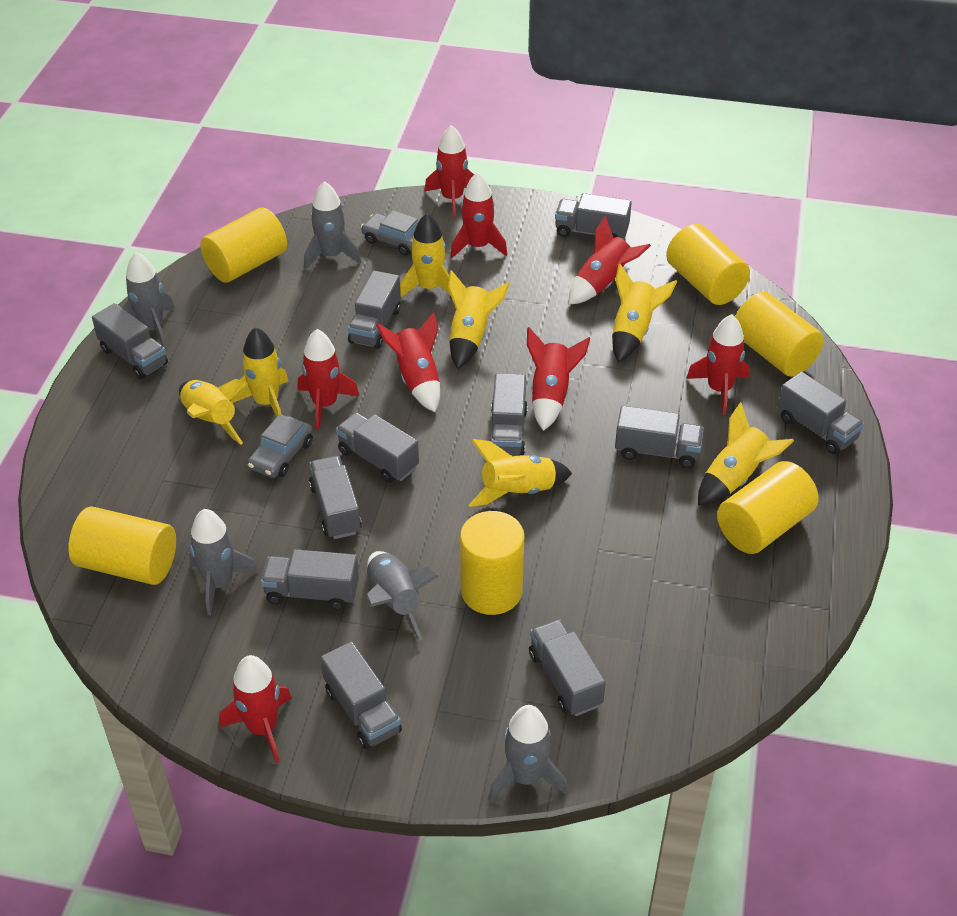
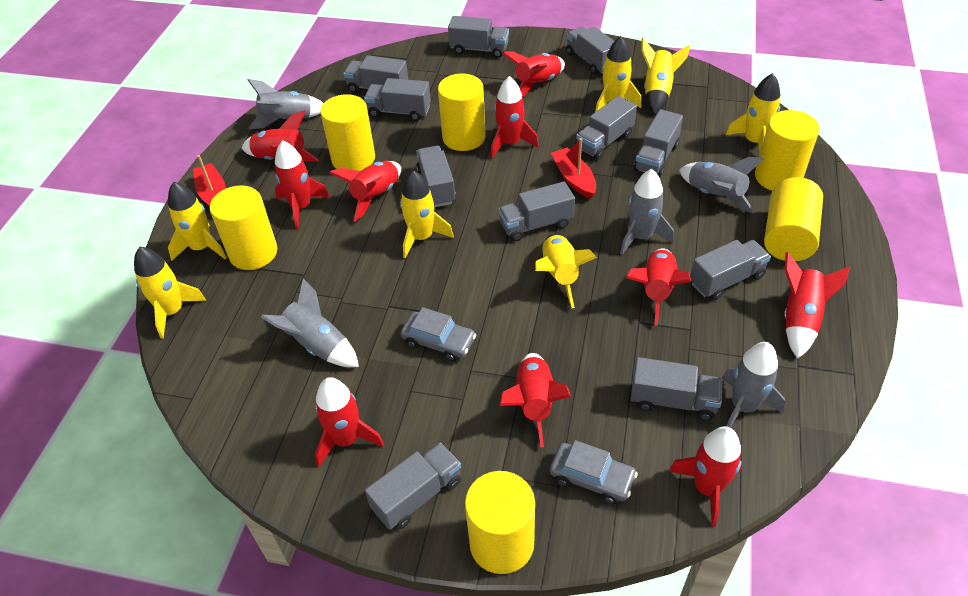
red boat: none = 0 -> [193,155,226,206] [551,138,596,199] = 2
red rocket: [219,655,292,763] [298,329,360,430] [376,312,440,412] [424,125,474,218] [450,172,507,258] [527,327,590,431] [569,216,651,304] [686,314,749,415] = 8 -> [242,111,319,162] [275,140,329,229] [315,377,384,467] [329,161,401,222] [490,76,539,158] [500,353,571,448] [502,52,565,97] [626,248,691,326] [669,426,742,527] [784,252,850,359] = 10

